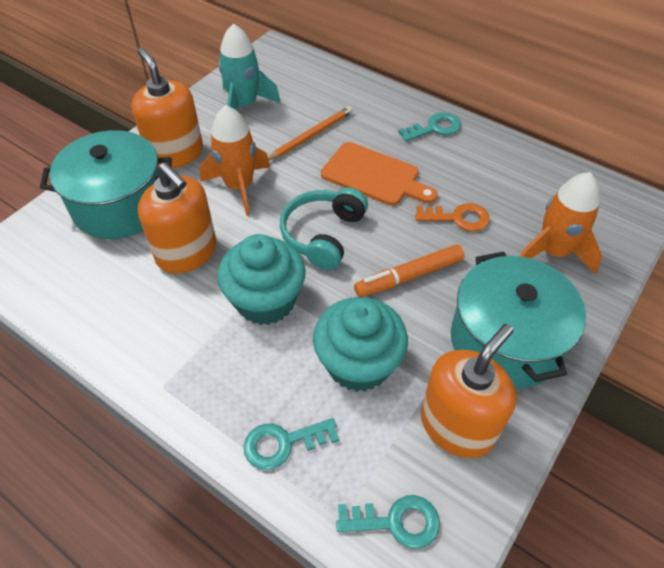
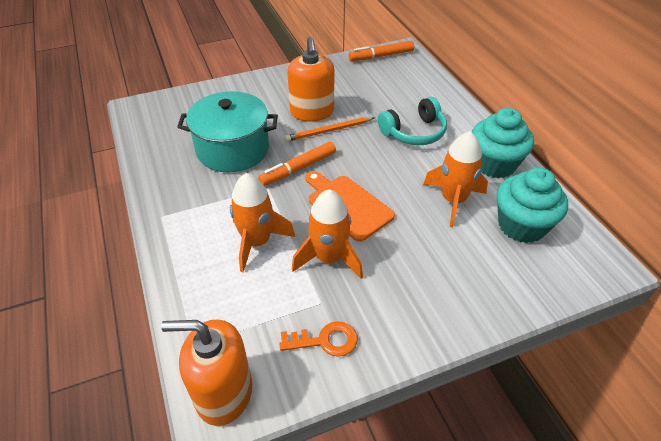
orange marker: [354,244,464,297] = 1 -> [258,142,336,186] [348,41,414,61] = 2
orange rocket: [200,105,270,216] [520,172,602,274] = 2 -> [230,173,295,272] [292,189,363,278] [423,131,488,227] = 3
orange soap dispenser: [131,48,203,168] [138,162,216,274] [421,324,517,458] = 3 -> [161,320,252,426] [287,37,334,122] = 2
turquoise key: [243,418,339,470] [336,495,440,549] [398,112,461,142] = 3 -> none = 0
turquoise pot: [40,130,172,239] [451,252,586,389] = 2 -> [177,91,278,172] = 1
turquoise rocket: [218,24,281,111] = 1 -> none = 0

